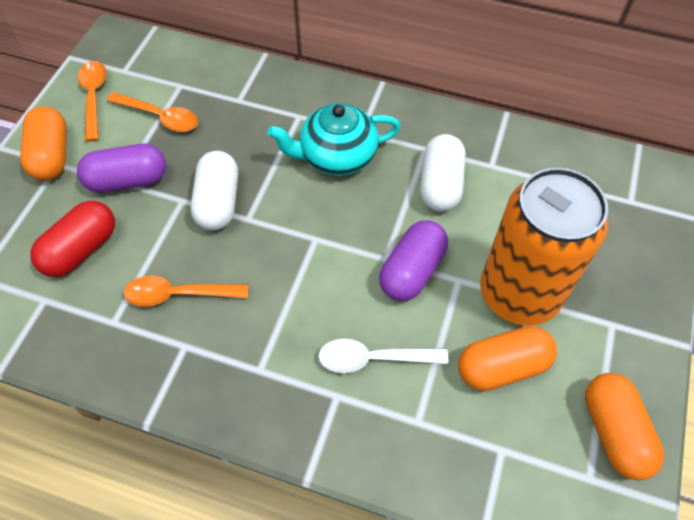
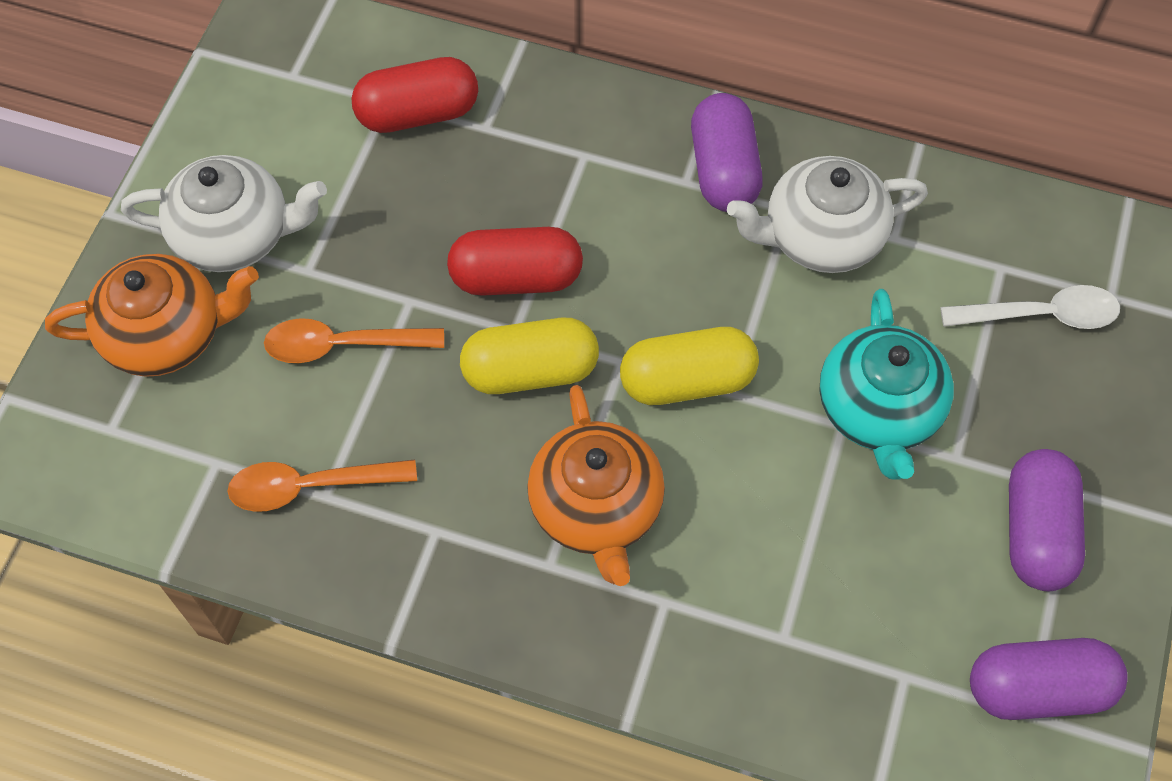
orange can: [480,168,608,326] = 1 -> none = 0
orange capsule: [20,106,67,181] [458,326,557,391] [585,373,664,480] = 3 -> none = 0
orange spoon: [78,61,107,142] [107,92,198,132] [124,276,248,307] = 3 -> [227,460,417,512] [264,318,444,363] = 2
orange teapot: none = 0 -> [45,254,259,377] [527,385,665,586] = 2
purple capsule: [77,144,166,193] [379,221,448,301] = 2 -> [691,93,763,212] [970,638,1128,720] [1009,449,1085,591] = 3
red capsule: [30,201,115,277] = 1 -> [351,57,478,133] [447,227,583,296] = 2
white capsule: [191,151,238,230] [420,134,466,212] = 2 -> none = 0
white teapot: none = 0 -> [121,155,327,272] [727,156,928,273] = 2
yellow capsule: none = 0 -> [460,318,599,394] [620,327,759,405] = 2

